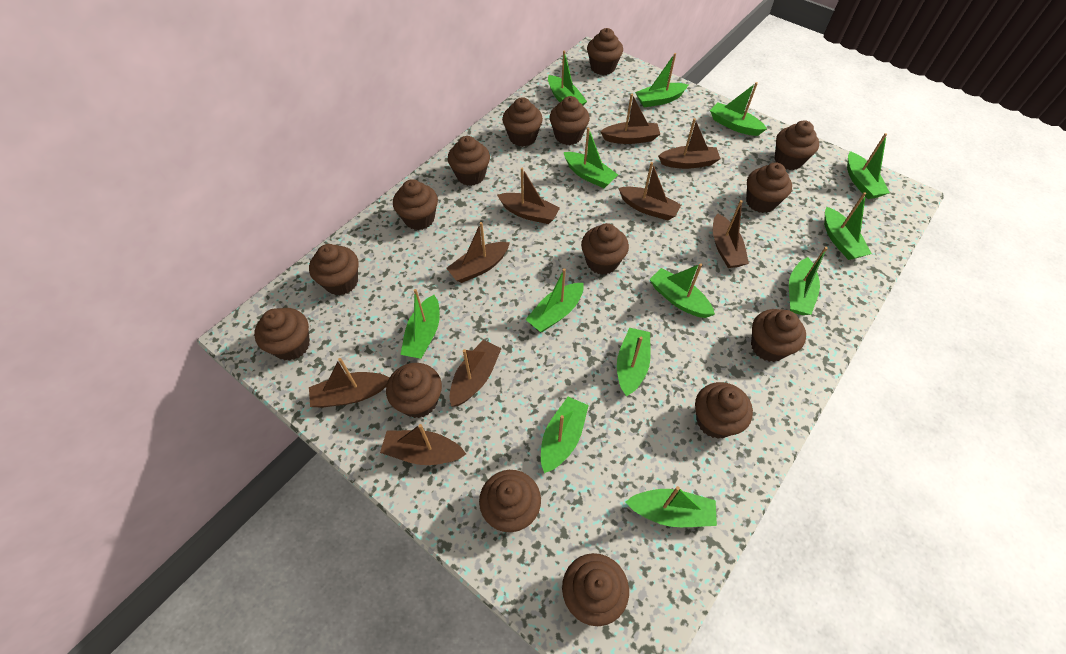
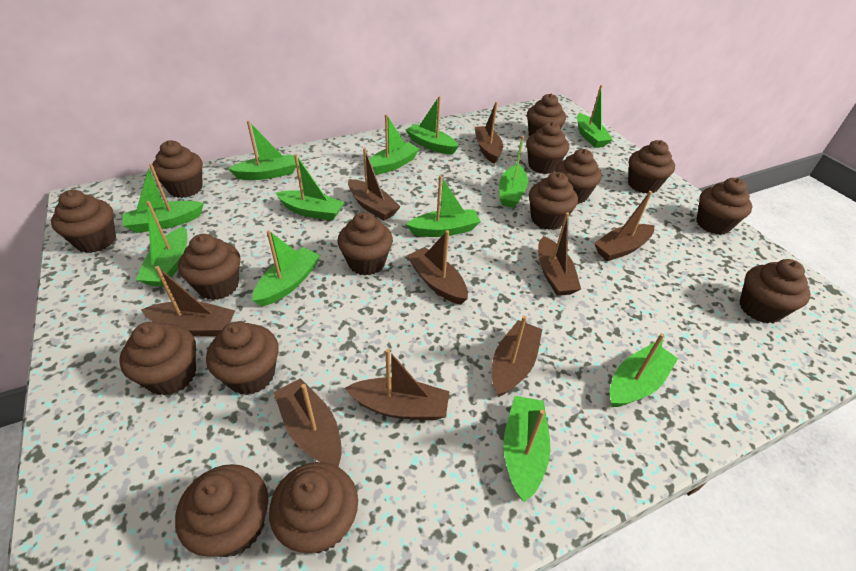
green boat: [400,289,440,359] [525,268,584,332] [541,397,589,473] [548,51,587,106] [564,128,618,188] [617,328,651,396] [625,486,717,527] [635,53,688,107] [649,263,715,318] [710,82,767,136] [789,247,828,315] [824,192,872,260] [847,133,890,199] = 13 -> [122,164,204,233] [136,201,187,287] [229,121,296,180] [252,230,320,307] [276,154,345,221] [370,114,420,175] [406,96,459,155] [406,175,481,237] [499,136,528,208] [504,396,550,502] [577,85,613,148] [610,333,678,407] = 12

